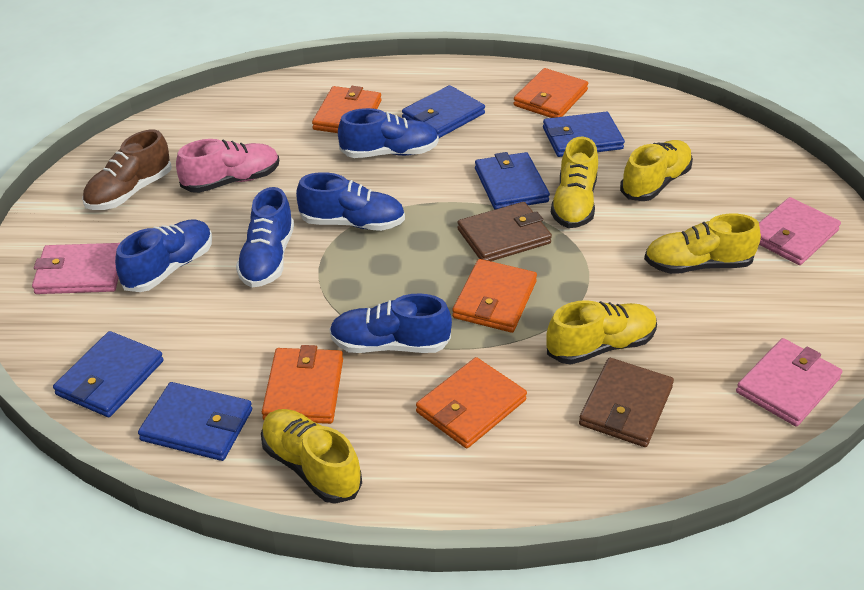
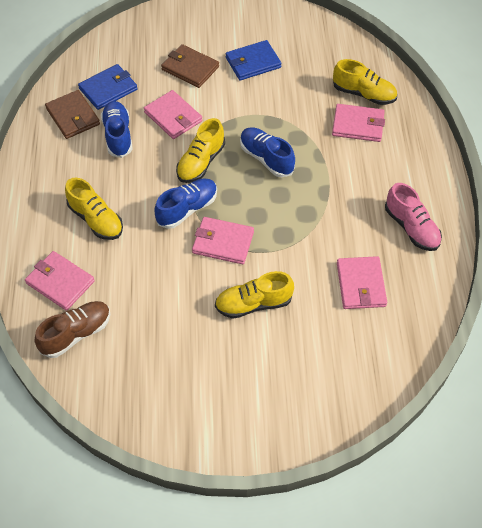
blue shoe: [115,219,212,292] [236,187,294,287] [296,172,405,231] [329,293,452,353] [338,108,439,158] = 5 -> [101,101,133,158] [155,178,217,229] [240,127,295,177] = 3
blue wallet: [53,331,164,417] [138,382,252,461] [402,85,485,138] [475,152,550,210] [543,112,625,157] = 5 -> [78,64,137,110] [226,40,282,81] = 2
orange wallet: [262,345,343,424] [312,86,381,133] [416,357,527,448] [452,259,537,333] [513,68,588,118] = 5 -> none = 0
pink wallet: [32,243,120,294] [736,338,842,427] [759,197,841,265] = 3 -> [25,251,95,311] [144,90,202,139] [192,217,254,264] [332,104,385,142] [337,256,387,309] = 5
yellow shoe: [261,409,362,504] [546,300,657,364] [550,137,598,228] [620,140,693,201] [644,214,761,274] = 5 -> [65,178,123,240] [176,118,225,183] [215,271,294,319] [333,59,397,105] = 4

